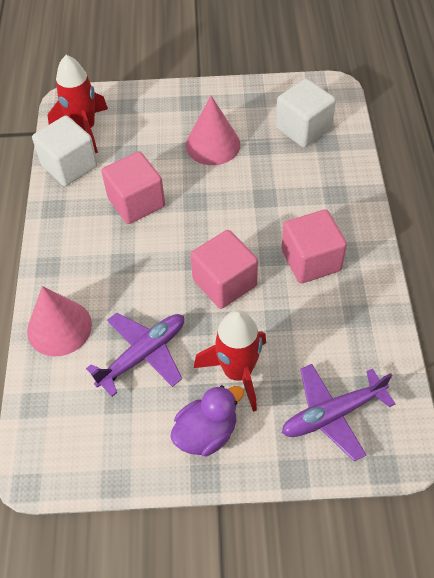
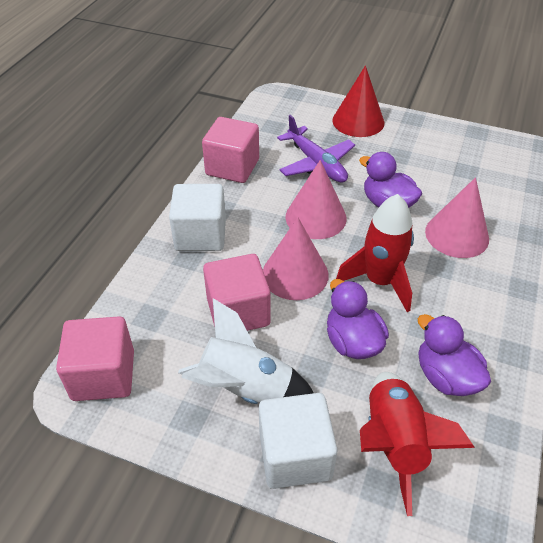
pink cone: [27,286,92,356] [186,96,240,165] = 2 -> [263,217,329,300] [286,160,347,239] [425,177,489,258] = 3
purple duck: [170,385,244,456] = 1 -> [327,279,389,359] [359,152,422,208] [418,314,491,396] = 3
purple plane: [86,313,184,397] [282,364,395,461] = 2 -> [277,115,355,183] = 1
red cone: none = 0 -> [332,66,384,137] = 1
white rocket: none = 0 -> [178,298,313,404] = 1

